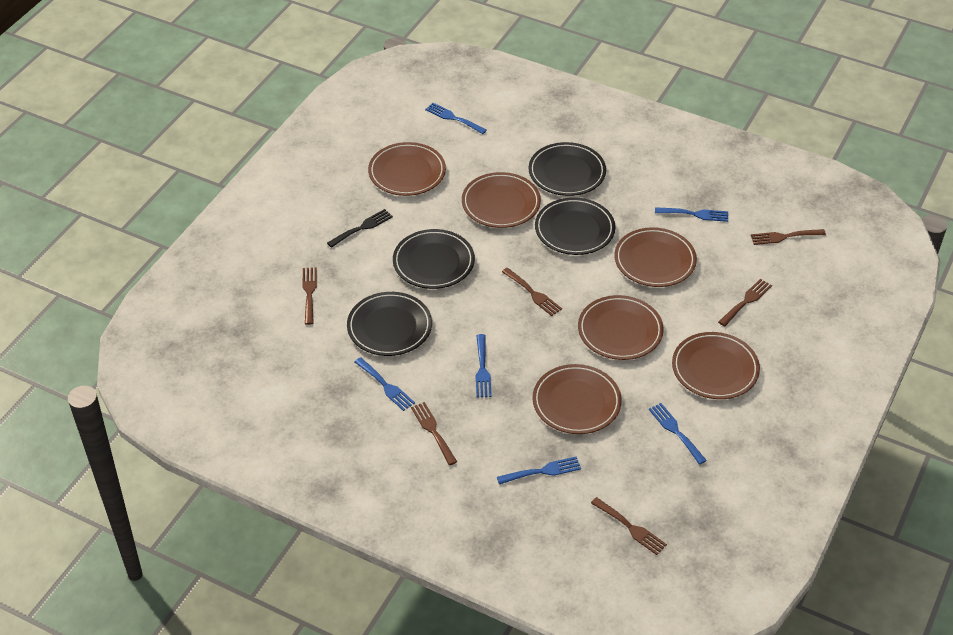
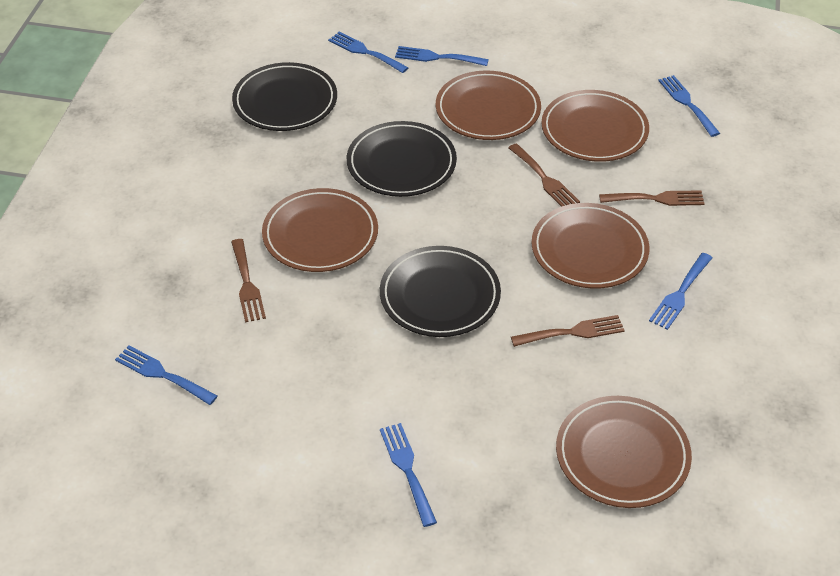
black fork: [327,209,393,248] = 1 -> none = 0
black plate: [347,292,432,356] [393,229,475,289] [529,142,606,196] [535,197,615,255] = 4 -> [232,62,337,131] [347,121,457,197] [380,246,501,337] = 3
brown fork: [302,267,317,325] [411,402,457,465] [502,268,562,316] [591,497,667,555] [718,279,772,327] [751,229,826,245] = 6 -> [231,239,266,322] [508,143,580,207] [511,315,625,347] [599,190,705,206] = 4
brown plate: [368,142,446,196] [462,172,541,228] [532,364,622,434] [578,295,664,360] [614,227,697,287] [672,332,760,399] = 6 -> [262,188,378,272] [436,71,541,140] [532,203,649,289] [541,90,649,162] [556,396,692,508] = 5

